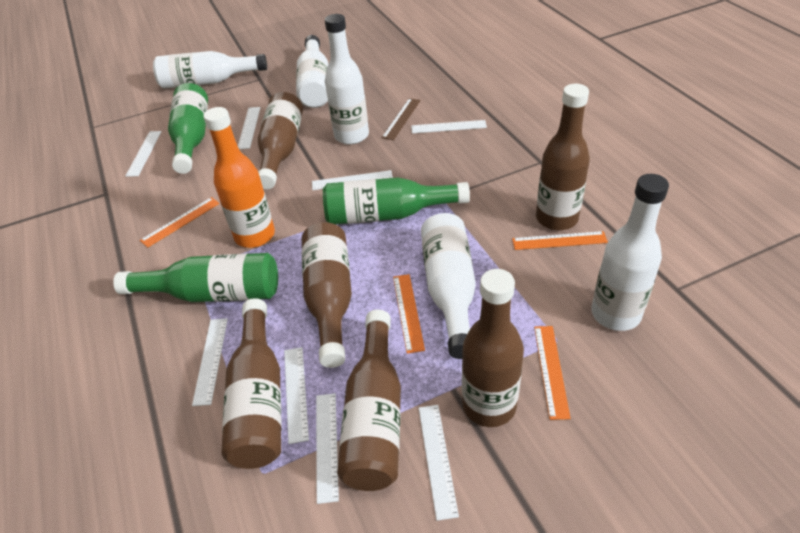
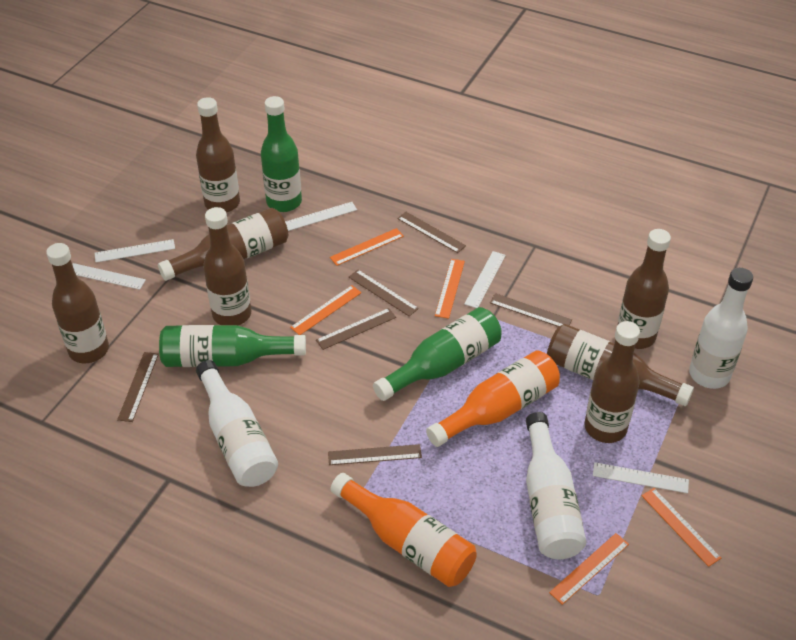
brown bottle: [221,298,282,469] [258,92,303,189] [302,222,352,368] [337,310,401,491] [462,269,524,427] [536,84,590,230] = 6 -> [46,243,109,363] [158,208,288,281] [196,97,240,213] [203,207,251,325] [547,324,694,406] [584,321,640,443] [618,229,671,349] = 7
brown ruler: [382,98,420,140] = 1 -> [117,352,159,422] [316,308,396,350] [328,444,422,465] [349,270,419,317] [397,212,466,253] [490,293,572,327] = 6
orange bottle: [203,107,275,248] = 1 -> [330,473,477,587] [426,350,560,447] = 2
orange ruler: [140,197,220,248] [393,274,425,354] [512,231,608,250] [534,326,571,420] = 4 -> [290,285,361,335] [330,228,404,266] [435,259,465,319] [549,533,629,605] [642,488,721,567] = 5
white bottle: [153,51,267,89] [296,35,328,108] [325,14,369,145] [421,213,476,359] [591,174,669,331] = 5 -> [196,360,278,487] [526,412,586,559] [689,268,753,389] = 3
white ruler: [126,131,162,177] [192,318,228,406] [238,107,261,149] [284,347,309,444] [312,170,393,190] [316,393,339,504] [411,120,487,134] [419,405,459,521] = 8 -> [72,263,146,290] [95,239,175,263] [285,202,357,231] [464,251,506,308] [593,462,689,493] = 5

